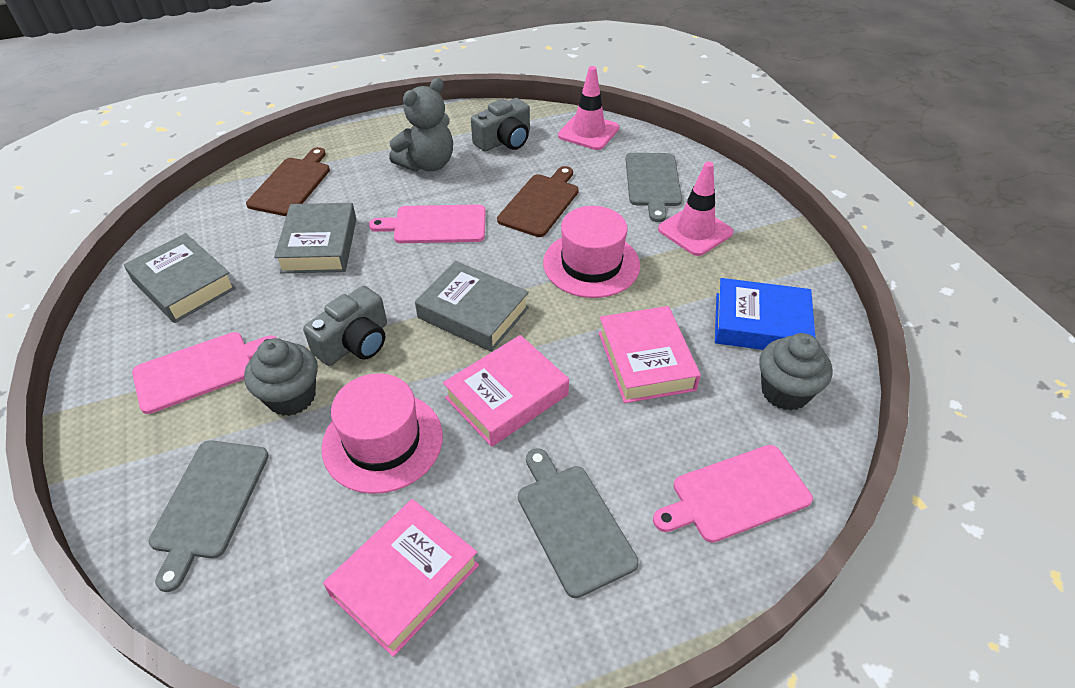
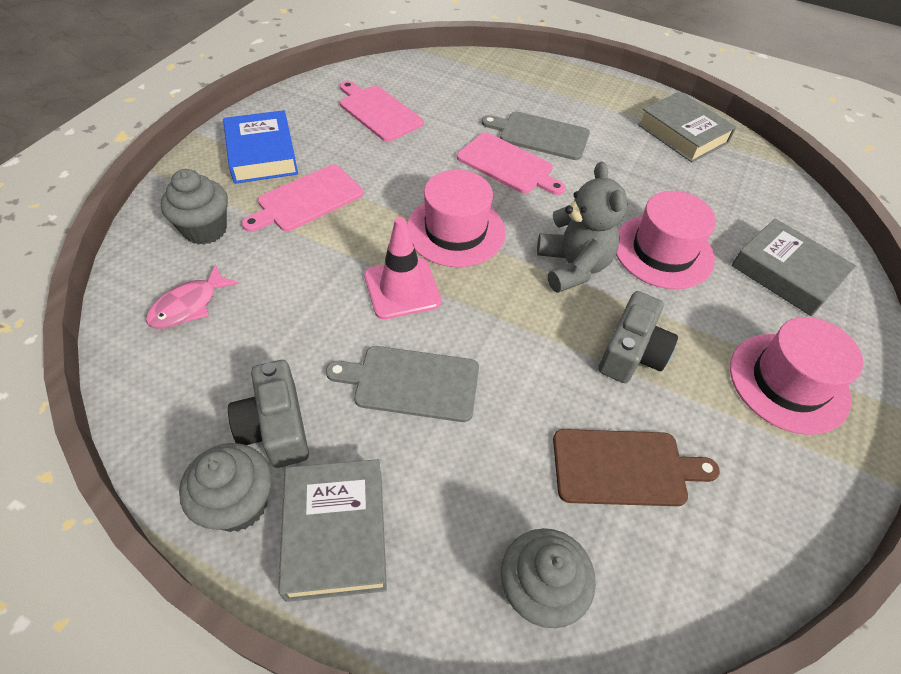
brown cutting board: [246,147,330,216] [497,166,579,237] = 2 -> [553,429,720,506] = 1
grey cupcake: [244,338,318,416] [759,333,832,411] = 2 -> [161,169,228,245] [179,443,272,532] [501,528,596,628] = 3
grey cutting board: [149,440,269,592] [518,448,639,598] [626,153,682,222] = 3 -> [326,346,479,422] [482,111,590,160] = 2
pink book: [323,499,479,657] [443,335,569,447] [598,306,701,403] = 3 -> none = 0
pink fish: none = 0 -> [146,264,239,329] = 1
pink hat: [321,373,443,494] [543,206,640,298] = 2 -> [407,170,506,267] [616,191,716,289] [730,317,863,435] = 3
pink traffic cone: [558,66,619,150] [658,162,733,256] = 2 -> [364,217,442,320] = 1

